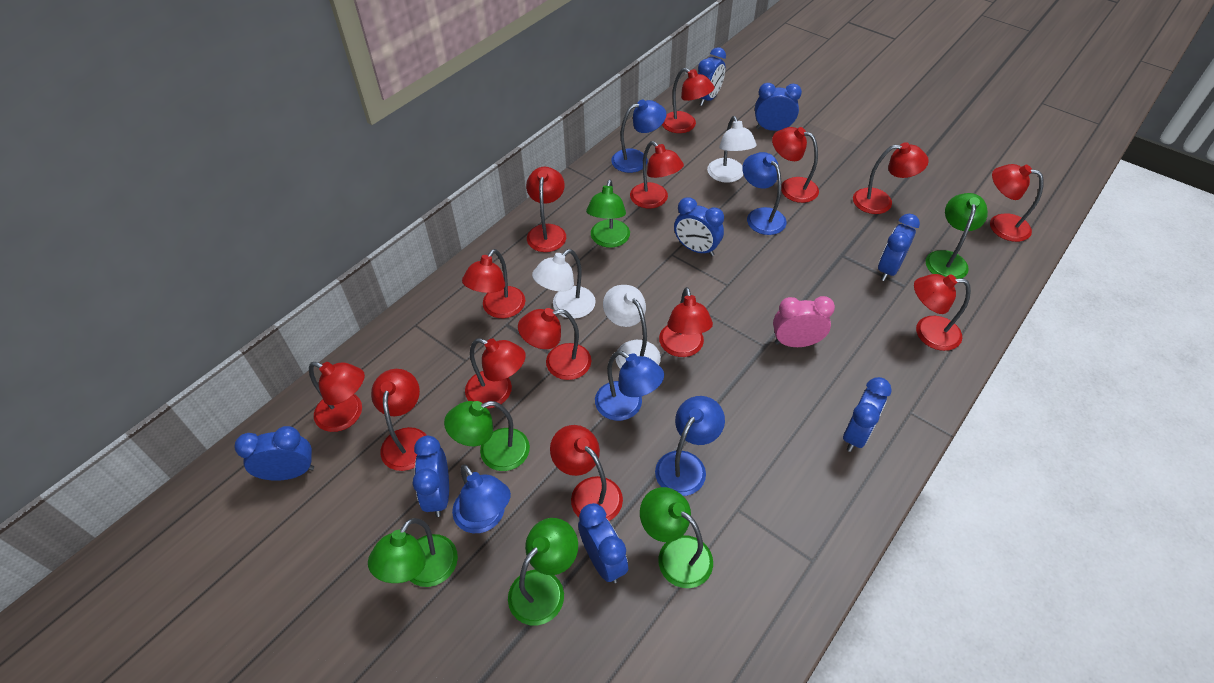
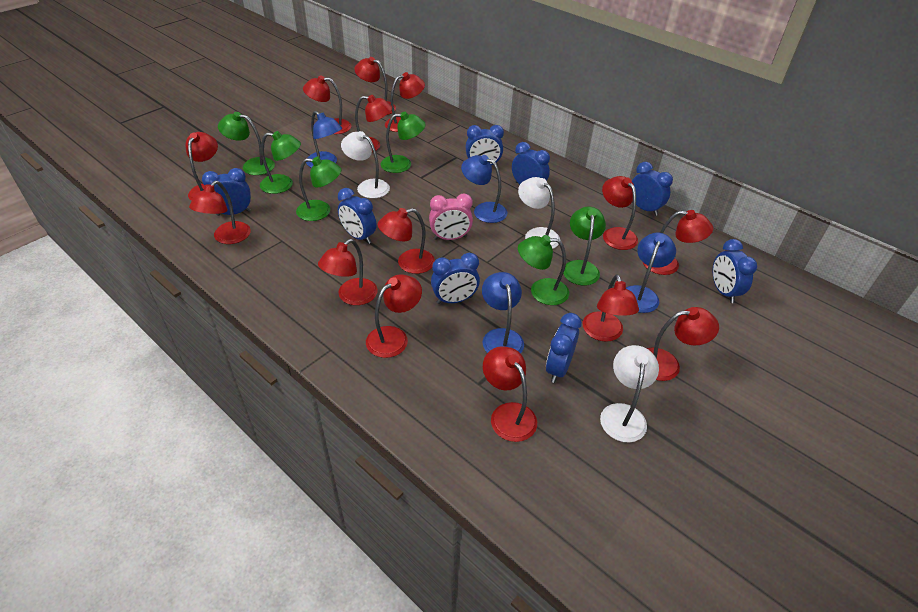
blue lamp: [452,464,511,533] [595,350,664,421] [611,100,666,173] [655,396,725,496] [742,152,787,235] = 5 -> [306,111,342,168] [461,155,508,223] [482,272,524,353] [626,233,676,313] = 4

